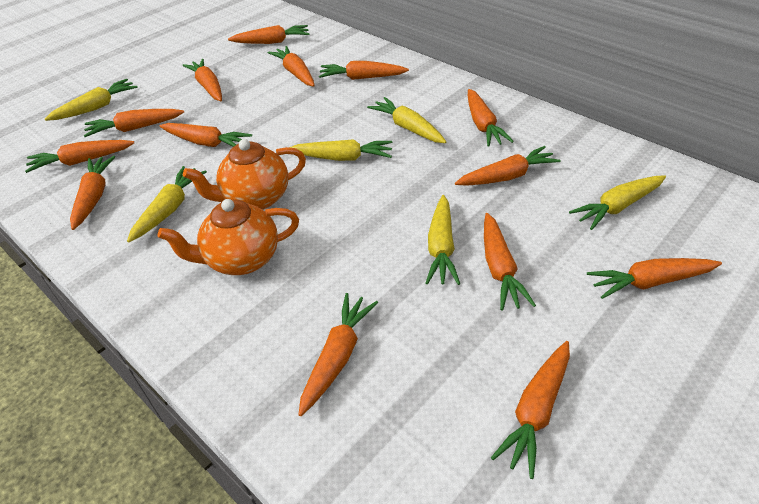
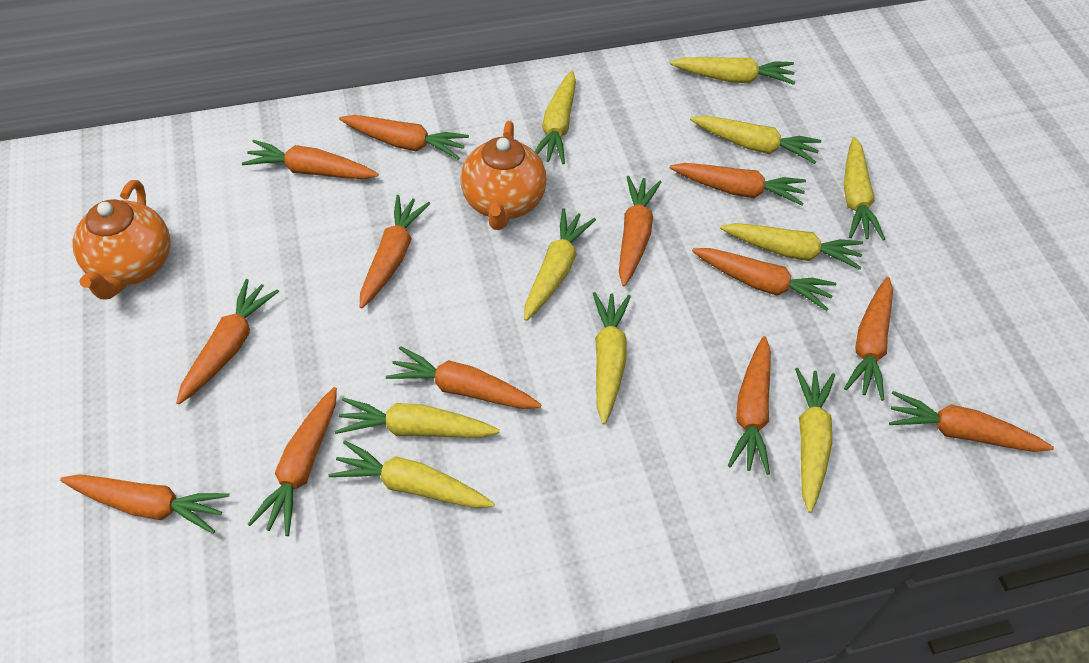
orange carrot: [25,140,134,173] [70,156,115,230] [84,109,184,137] [160,123,252,147] [182,59,222,101] [228,25,310,44] [268,46,315,87] [298,293,378,416] [319,61,409,80] [455,146,561,186] [468,89,514,147] [484,213,536,311] [491,341,570,479] [587,258,722,299] = 14 -> [60,474,229,534] [176,279,279,405] [242,140,379,179] [248,387,337,536] [339,115,469,160] [360,195,430,308] [386,346,542,409] [619,176,661,287] [670,163,806,205] [692,248,836,311] [728,336,771,475] [844,277,893,401] [889,391,1054,452] = 13
yellow carrot: [45,79,138,121] [127,166,207,243] [289,139,392,161] [367,97,446,143] [426,195,460,285] [569,175,666,230] = 6 -> [328,440,495,508] [335,398,500,438] [524,208,596,321] [535,71,576,164] [593,292,631,424] [670,57,796,85] [690,116,821,164] [720,223,863,270] [795,368,835,513] [844,137,885,240] = 10

